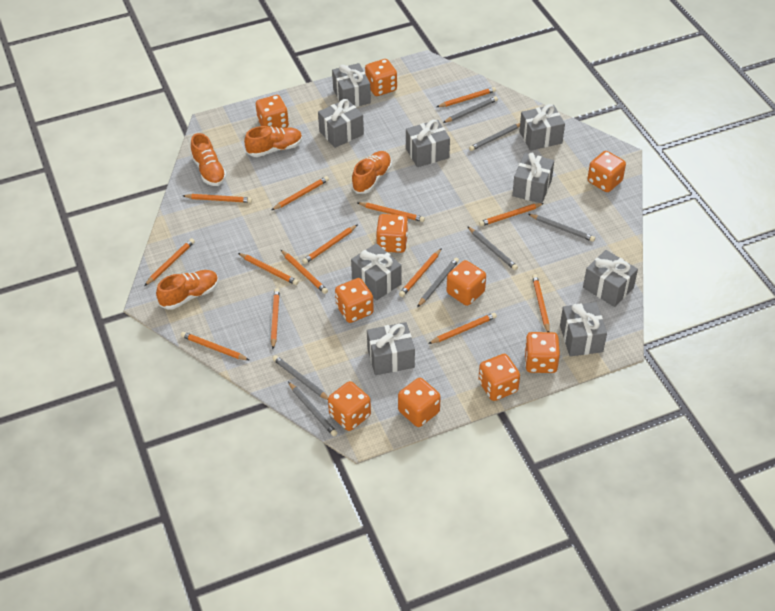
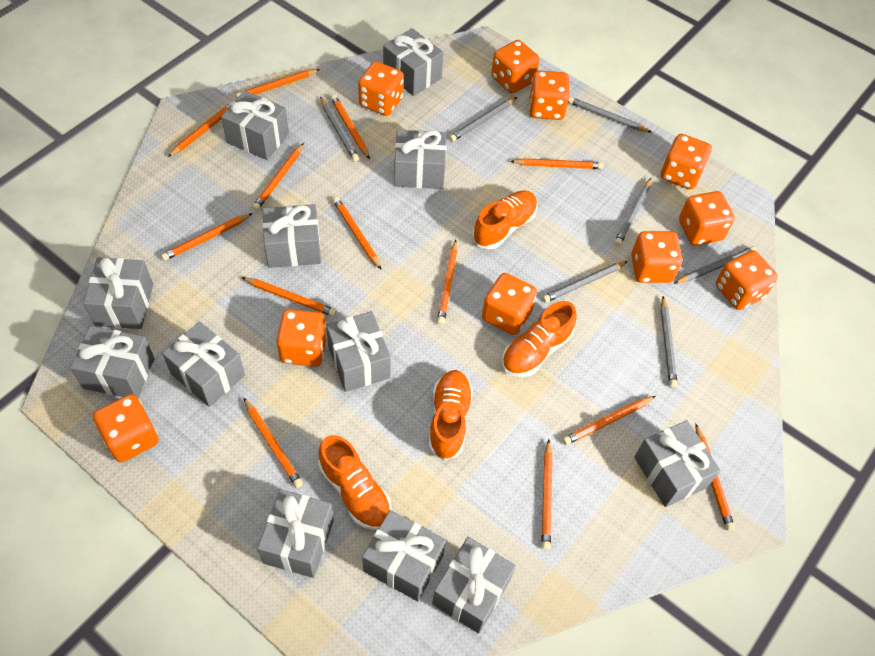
grey gift: [318,99,364,148] [332,63,371,107] [351,243,402,300] [367,322,415,375] [406,120,450,167] [512,153,554,203] [519,104,565,151] [560,302,607,356] [583,250,638,307] = 9 -> [70,326,155,398] [83,257,153,329] [162,321,245,407] [221,91,289,160] [257,489,334,578] [262,204,321,268] [326,311,391,392] [362,510,446,601] [383,28,443,96] [394,130,447,189] [432,537,516,634] [634,420,721,507] = 12
orange pencil: [144,238,195,286] [181,332,249,360] [183,194,252,203] [238,253,299,285] [271,288,280,349] [272,176,329,210] [281,250,328,294] [302,224,358,264] [357,202,425,222] [399,248,442,297] [428,313,497,344] [437,87,496,107] [479,203,544,226] [532,274,550,332] = 14 -> [161,213,253,261] [168,101,233,157] [236,69,320,98] [241,277,336,317] [243,397,303,488] [252,143,304,211] [331,94,370,159] [333,197,381,269] [437,240,457,325] [510,158,604,169] [541,439,553,550] [562,396,656,445] [695,424,735,531] = 13

